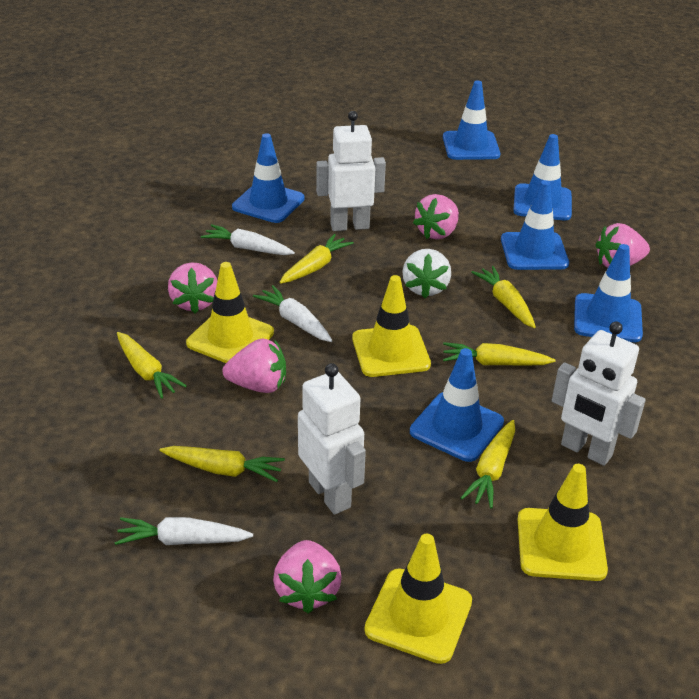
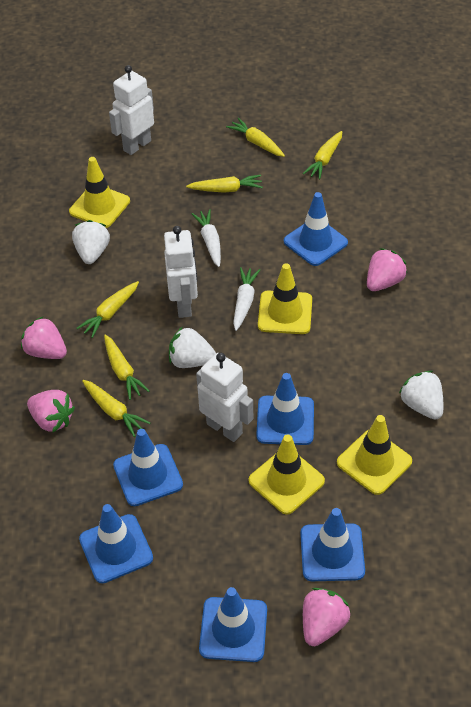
pink strawberry: [168,262,217,313] [223,338,286,393] [273,540,342,614] [413,194,459,239] [595,223,650,268] = 5 -> [21,316,67,359] [27,390,75,432] [303,588,351,646] [367,248,407,291] = 4
white carrot: [115,517,253,545] [201,224,295,255] [253,285,332,342] = 3 -> [191,209,221,267] [233,267,260,331] = 2
white strawberry: [402,249,451,298] = 1 -> [72,220,110,264] [169,327,216,368] [399,371,443,420] = 3

